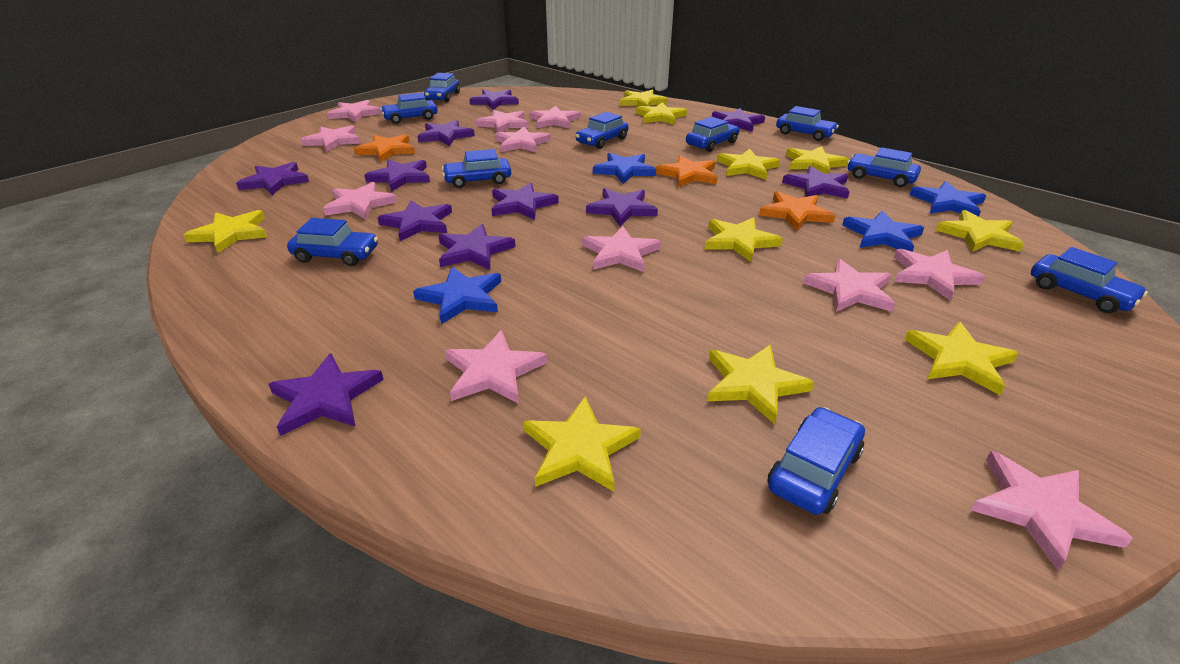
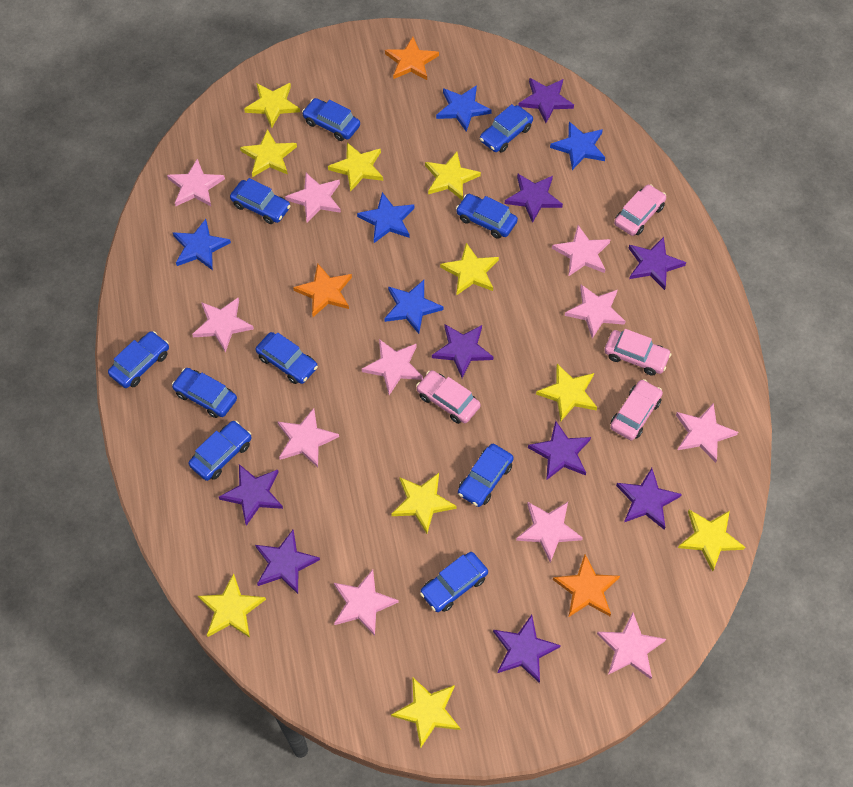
blue star: [413,267,501,324] [593,153,656,184] [842,210,924,252] [910,181,986,217] = 4 -> [173,219,231,270] [357,192,414,243] [384,280,444,334] [436,85,492,132] [550,121,605,170] = 5
pink car: none = 0 -> [416,370,481,424] [604,329,671,376] [610,379,663,440] [614,184,666,236] = 4
purple star: [236,162,309,195] [268,353,384,436] [364,159,430,192] [377,200,452,241] [417,120,475,146] [438,224,516,270] [469,89,519,110] [491,182,559,220] [586,188,658,226] [712,108,765,132] [782,166,850,199] = 11 -> [219,464,283,526] [255,530,320,594] [432,324,494,378] [493,615,561,683] [505,173,563,223] [518,78,574,123] [528,421,591,480] [616,468,682,529] [628,237,686,290] = 9

